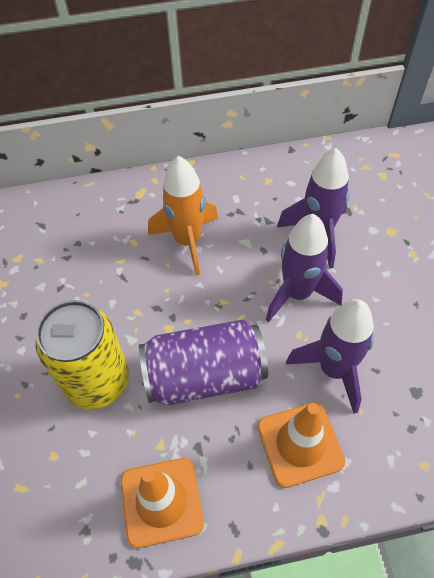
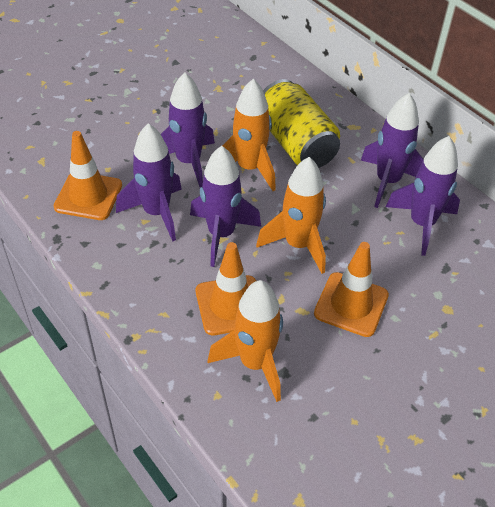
orange rocket: [148,156,218,275] = 1 -> [207,280,283,402] [223,79,276,191] [256,157,326,274] = 3
orange traffic cone: [121,458,204,548] [257,402,345,488] = 2 -> [54,131,122,220] [196,242,256,335] [314,242,389,337] = 3
purple can: [139,319,268,405] = 1 -> none = 0
purple rocket: [266,214,343,322] [277,148,350,269] [286,299,374,414] = 3 -> [116,123,182,241] [161,72,215,187] [190,146,261,267] [361,93,423,208] [386,136,460,256] = 5

